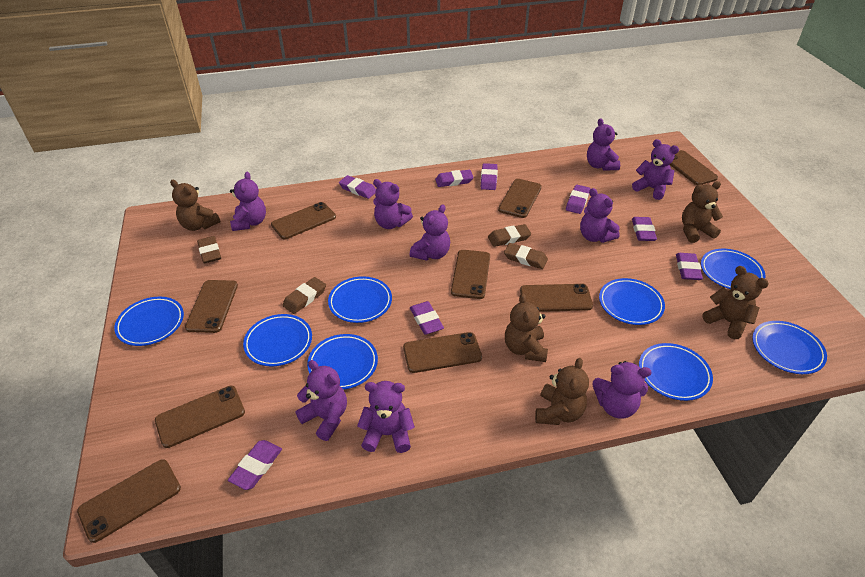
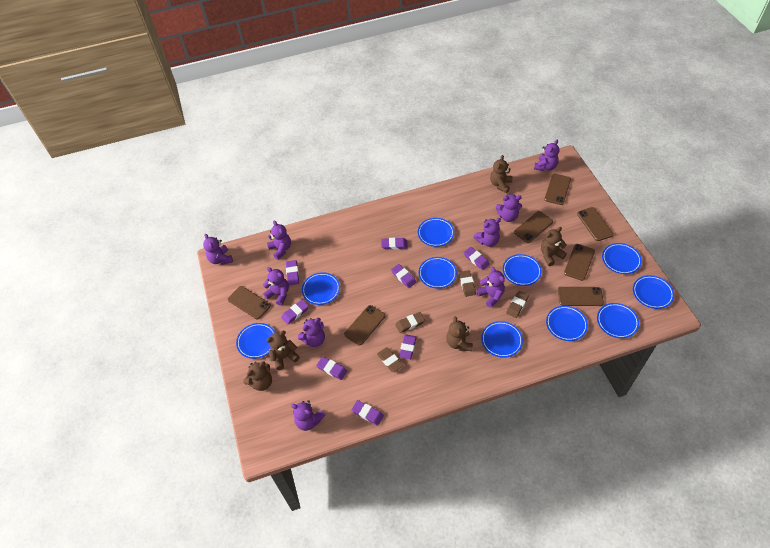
blue plate: [114,297,184,346] [243,314,312,366] [307,334,378,390] [328,276,392,323] [599,278,665,325] [639,343,713,401] [701,249,765,289] [752,321,827,374] = 8 -> [236,323,275,359] [302,272,340,305] [418,218,454,247] [419,257,457,289] [481,321,523,358] [503,254,542,286] [546,306,588,341] [597,303,639,338] [602,243,642,274] [633,275,674,309] = 10
brown phone: [77,459,181,543] [155,386,245,448] [185,280,238,333] [271,202,336,239] [403,332,482,373] [451,250,490,299] [498,179,542,218] [520,284,593,312] [670,150,718,185] = 9 -> [228,286,271,319] [344,305,386,345] [514,211,553,243] [544,174,571,205] [558,287,604,306] [564,244,595,281] [577,207,614,241] = 7

